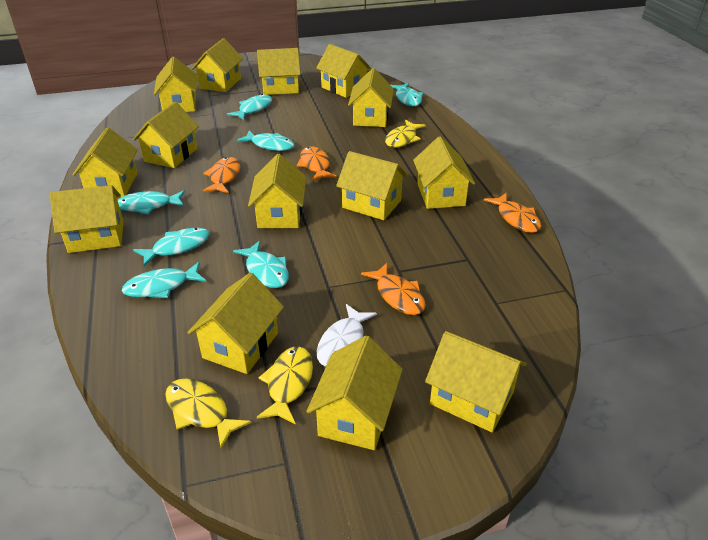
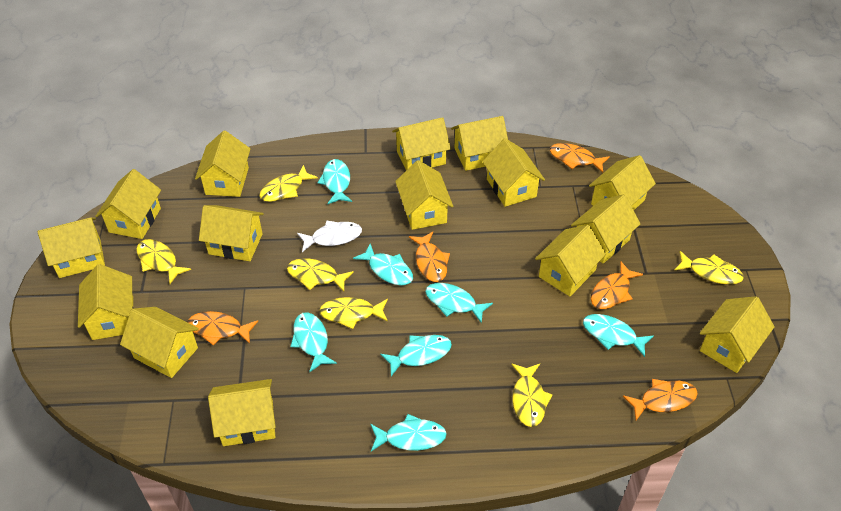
orange fish: [203,157,240,193] [296,146,337,181] [361,263,426,315] [484,193,541,233] = 4 -> [187,311,258,345] [409,232,450,282] [550,143,610,173] [591,261,643,309] [623,379,698,420] = 5
yellow fish: [165,378,251,448] [256,346,313,424] [385,120,426,148] = 3 -> [136,239,191,284] [259,165,318,202] [287,258,354,292] [319,297,388,329] [511,364,552,427] [675,251,744,285] = 6
yellow house: [50,185,124,253] [72,128,138,197] [133,102,199,168] [154,57,197,112] [188,272,284,374] [191,38,243,92] [248,154,306,228] [257,48,301,95] [306,336,403,450] [316,44,371,98] [336,151,408,220] [348,68,394,127] [413,136,475,209] [425,331,527,432] = 14 -> [38,217,105,278] [78,264,134,340] [96,169,161,239] [120,307,199,378] [195,131,251,197] [199,205,264,261] [208,379,276,446] [392,117,451,170] [395,160,453,230] [451,116,508,171] [482,138,545,207] [535,225,606,296] [571,194,641,264] [589,155,656,210] [700,296,775,373] = 15

